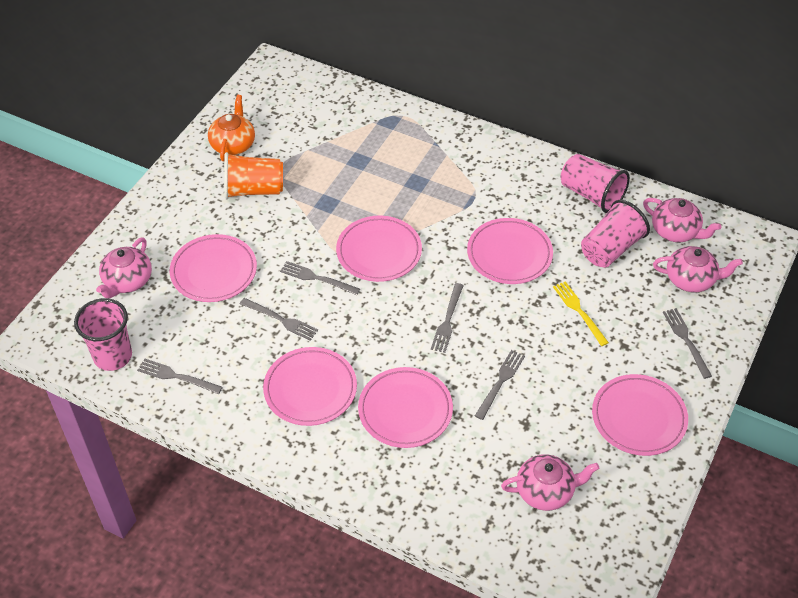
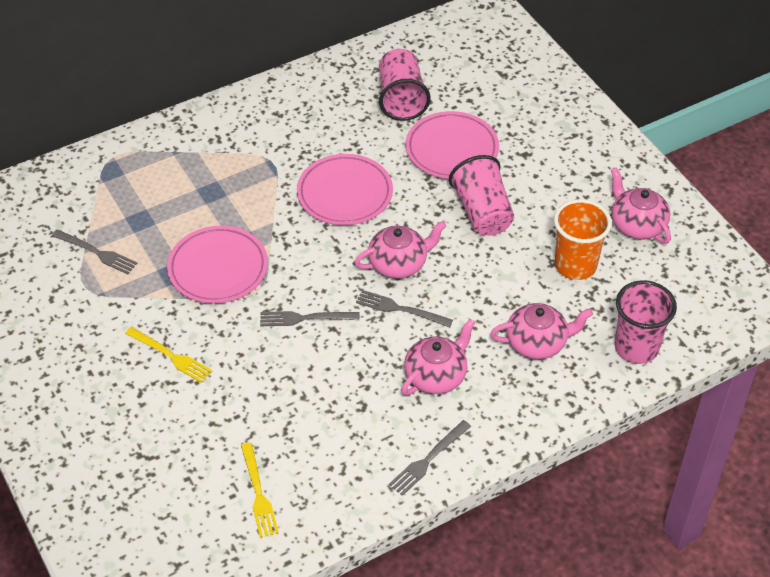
grey fork: [137,359,223,394] [240,298,318,341] [280,261,360,295] [431,283,464,353] [475,350,525,420] [663,308,712,379] = 6 -> [52,230,137,274] [260,311,360,326] [356,290,453,328] [389,420,471,496] = 4
orange teapot: [208,95,255,161] = 1 -> none = 0
pink plate: [170,234,257,302] [263,347,357,426] [336,216,422,282] [358,367,453,448] [467,218,553,284] [592,374,688,456] = 6 -> [167,226,268,304] [297,154,393,225] [406,111,499,179] = 3
yellow fork: [553,281,609,346] = 1 -> [125,327,212,383] [241,443,279,538] = 2

